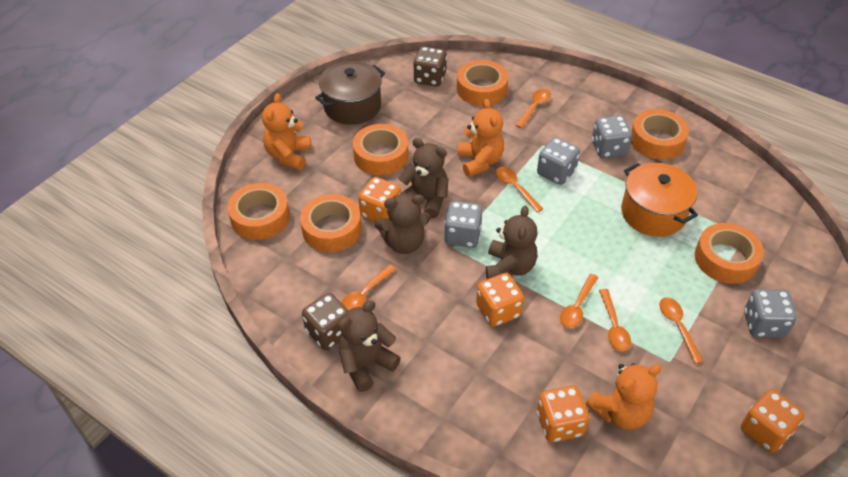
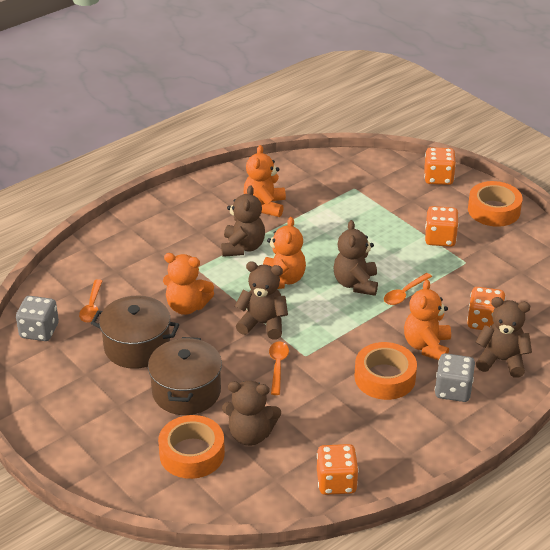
brown dice: [302,293,348,350] [413,46,447,86] = 2 -> none = 0
brown pot: [315,61,385,125] = 1 -> [91,296,179,369] [148,337,222,415] = 2
brown teddy bear: [338,301,401,392] [374,194,430,254] [398,138,448,218] [486,205,538,279] = 4 -> [221,186,265,257] [222,381,281,446] [235,261,288,340] [333,220,378,296] [476,297,532,378] = 5
grey dice: [444,201,483,248] [537,137,580,185] [592,116,632,158] [744,289,797,338] = 4 -> [16,296,59,341] [435,353,475,402] = 2
orange pot: [621,163,698,237] = 1 -> none = 0
orange spoon: [341,265,396,310] [495,167,543,213] [515,89,551,128] [560,274,598,328] [599,289,631,351] [659,297,704,364] = 6 -> [79,279,102,323] [269,341,289,395] [384,273,432,305] = 3
orange tape: [227,183,290,240] [300,194,362,252] [353,124,409,175] [457,60,508,106] [631,109,689,160] [695,223,764,284] = 6 -> [158,415,225,479] [355,342,417,400] [468,181,523,227] = 3
orange teddy bear: [262,93,311,170] [458,99,504,177] [586,363,662,430] = 3 -> [163,253,214,315] [244,145,286,217] [263,217,306,289] [404,280,451,360] = 4

